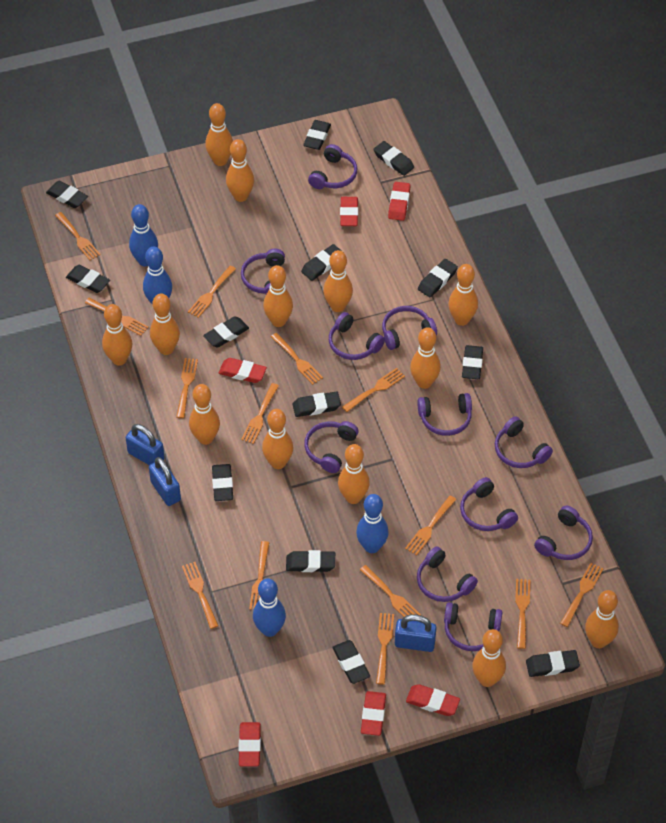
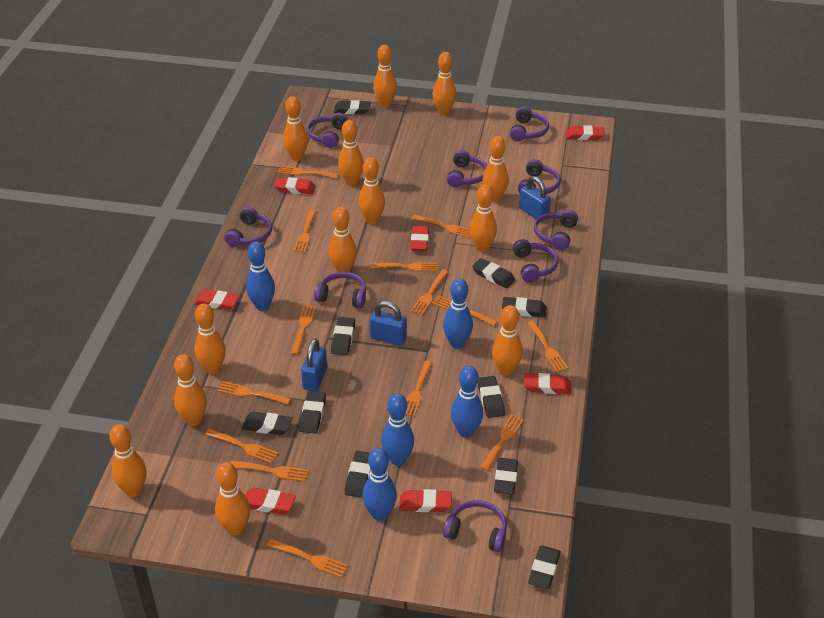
black eraser: [46,181,88,208] [66,265,110,293] [203,316,249,347] [212,464,233,501] [286,550,335,572] [292,391,341,417] [301,244,344,281] [303,120,331,150] [332,640,370,684] [374,141,414,176] [418,259,458,297] [462,345,483,379] [526,650,580,677] = 13 -> [242,412,292,435] [299,391,326,434] [331,317,355,355] [334,100,370,114] [344,451,371,498] [472,258,515,288] [478,376,505,418] [494,458,518,495] [502,297,547,318] [528,546,561,589] = 10
blue bowling pin: [129,204,158,266] [143,247,172,304] [253,578,286,637] [356,494,389,553] = 4 -> [246,242,275,311] [362,448,397,521] [381,393,414,466] [443,278,473,349] [451,366,483,438] = 5
purple headphones: [241,249,285,294] [304,421,359,473] [308,144,357,189] [329,312,385,360] [382,306,437,350] [417,393,472,436] [417,546,478,602] [444,602,502,651] [460,477,518,531] [495,416,553,468] [534,505,593,560] = 11 -> [224,207,272,247] [307,113,348,148] [314,272,366,308] [443,500,507,552] [447,150,487,188] [510,107,549,142] [513,239,558,282] [518,159,561,194] [534,210,578,250] = 9
red eraser: [219,358,267,383] [238,722,261,766] [340,197,358,226] [361,691,386,736] [388,182,410,221] [406,684,460,716] = 6 -> [194,289,240,310] [246,488,295,514] [274,177,315,194] [399,489,452,512] [411,226,429,251] [524,373,571,394] [566,125,604,140] = 7

